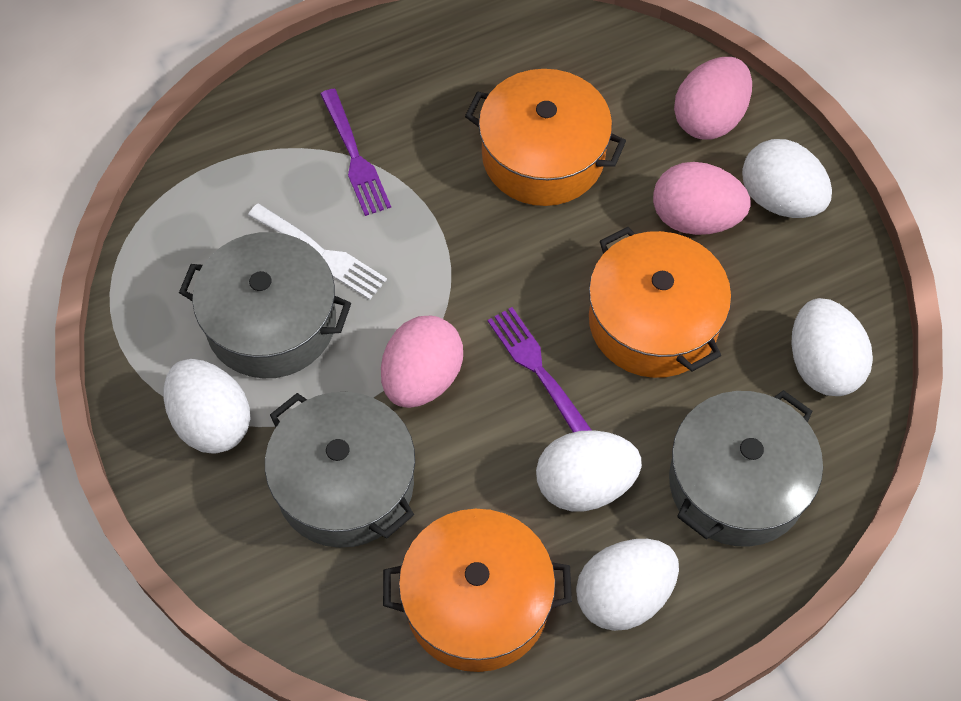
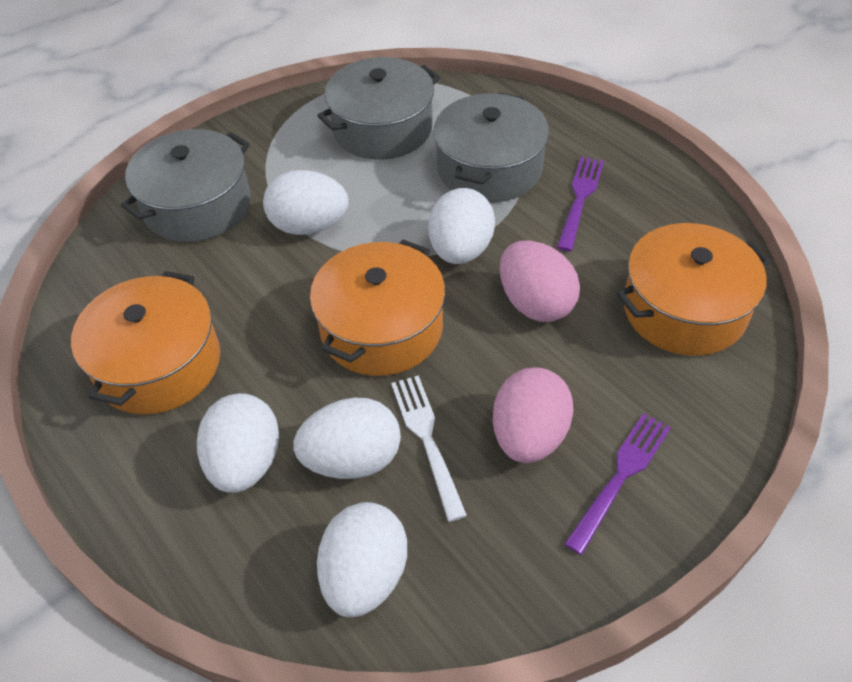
pink egg: [381,316,463,408] [653,162,751,235] [674,57,752,139] = 3 -> [493,367,574,463] [499,240,580,322] = 2

